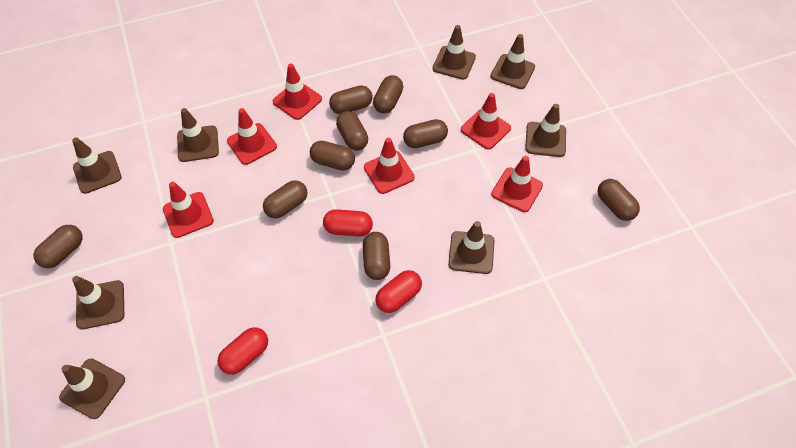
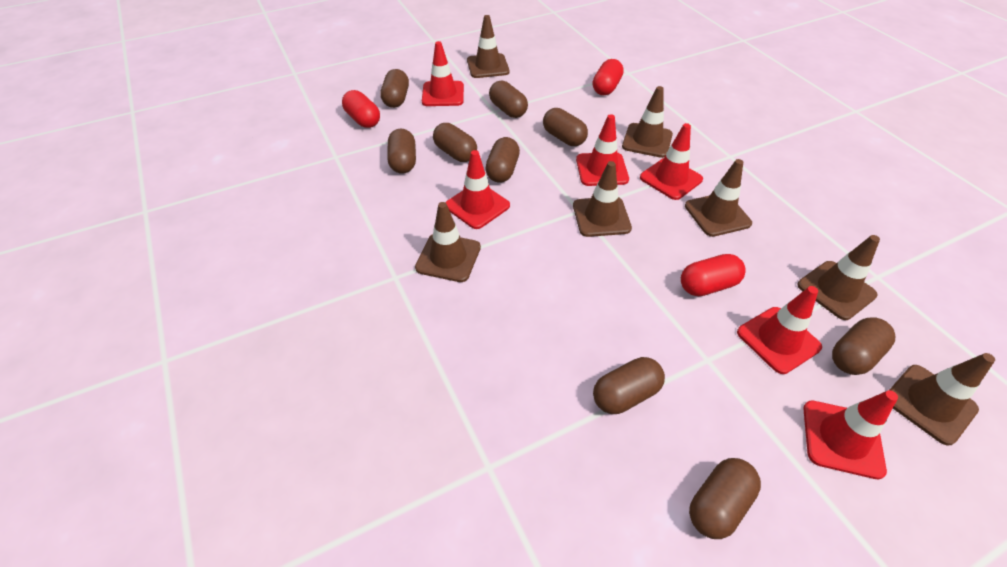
brown traffic cone: [59,358,125,419] [72,137,122,194] [72,276,124,329] [177,108,219,162] [432,25,476,80] [448,221,495,274] [491,34,535,89] [525,104,566,157] = 8 -> [415,202,481,282] [467,15,510,78] [573,161,632,237] [622,86,673,158] [685,159,752,237] [797,235,880,320] [890,353,995,446] = 7

